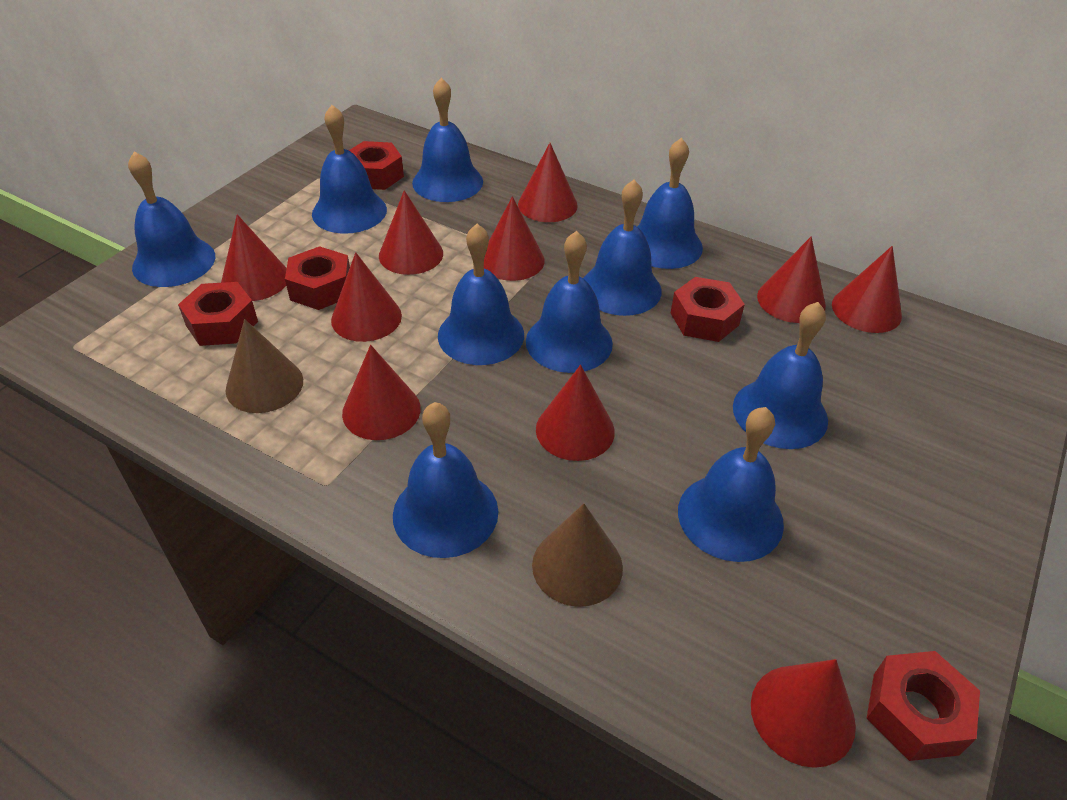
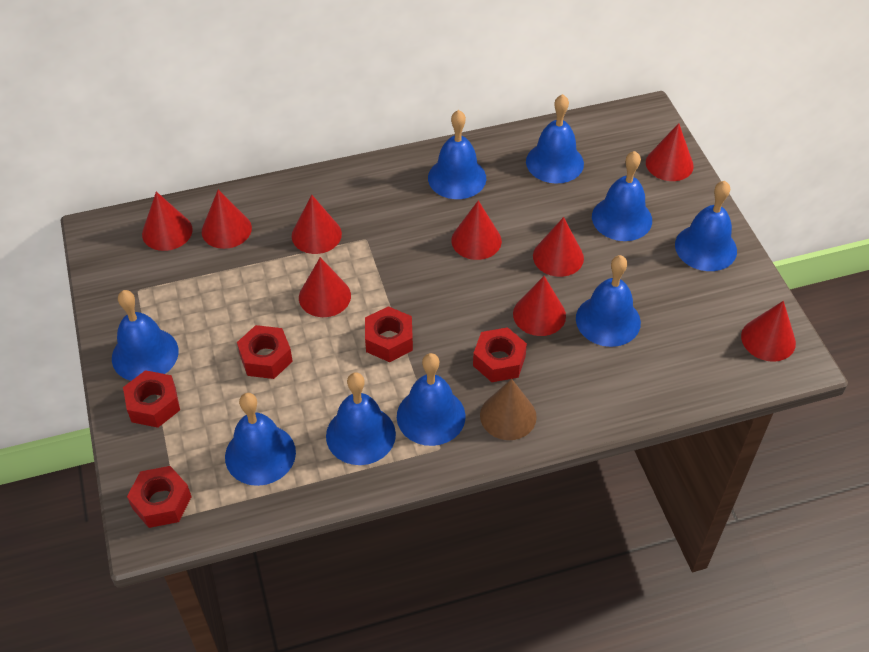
blue bell: [128,152,215,287] [312,105,387,234] [393,402,498,558] [412,78,483,202] [438,224,524,365] [526,231,613,373] [583,180,662,316] [637,138,703,269] [678,407,784,562] [733,302,828,449] = 10 -> [112,290,179,381] [225,393,296,486] [326,373,396,465] [397,353,466,446] [428,110,486,199] [526,94,584,184] [576,255,641,347] [592,151,652,241] [675,181,737,271] = 9
brown cone: [225,319,303,413] [532,503,623,607] = 2 -> [480,379,537,440] = 1
red cone: [221,214,287,301] [331,252,402,342] [342,345,421,440] [379,190,443,275] [484,196,545,281] [518,143,578,222] [536,365,615,461] [751,659,856,768] [757,236,826,323] [832,246,902,333] = 10 -> [142,191,193,251] [202,190,252,249] [292,195,342,254] [299,257,351,317] [451,200,502,260] [513,276,566,336] [533,217,584,277] [646,123,694,181] [741,301,796,362] = 9

